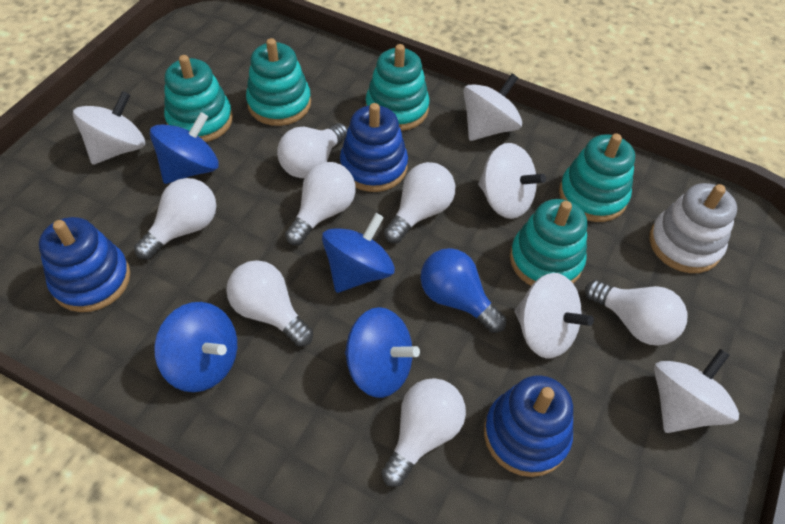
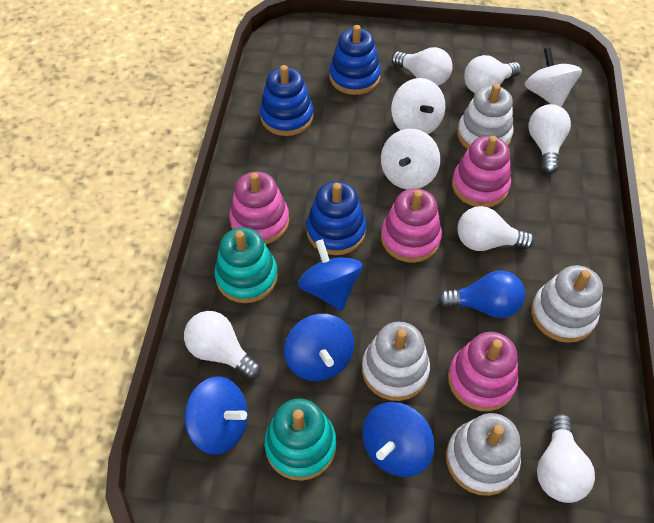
pink stacking toy: none = 0 -> [229,172,289,244] [381,188,442,263] [448,332,519,411] [452,136,511,207] = 4
turquoise stacking toy: [164,55,233,142] [246,38,311,126] [366,44,430,131] [510,199,587,286] [559,133,635,222] = 5 -> [214,227,278,303] [264,399,336,481] = 2
white light bulb: [134,178,216,260] [226,260,313,347] [277,123,348,178] [285,162,356,245] [381,378,466,487] [384,162,455,243] [585,280,687,346] = 7 -> [184,311,261,379] [391,47,453,86] [458,206,534,251] [464,55,521,93] [528,104,571,174] [537,414,595,503] = 6
white spinning top: [73,91,145,165] [463,74,522,141] [478,143,546,219] [514,273,594,358] [654,349,739,433] = 5 -> [381,129,440,190] [391,78,445,134] [525,47,582,107] = 3
white stacking toy: [650,183,737,273] = 1 -> [362,322,430,401] [446,413,521,496] [457,84,513,149] [531,265,603,343] = 4

